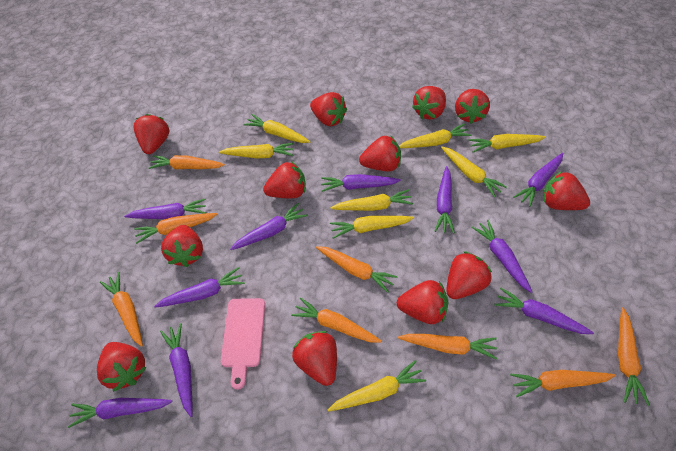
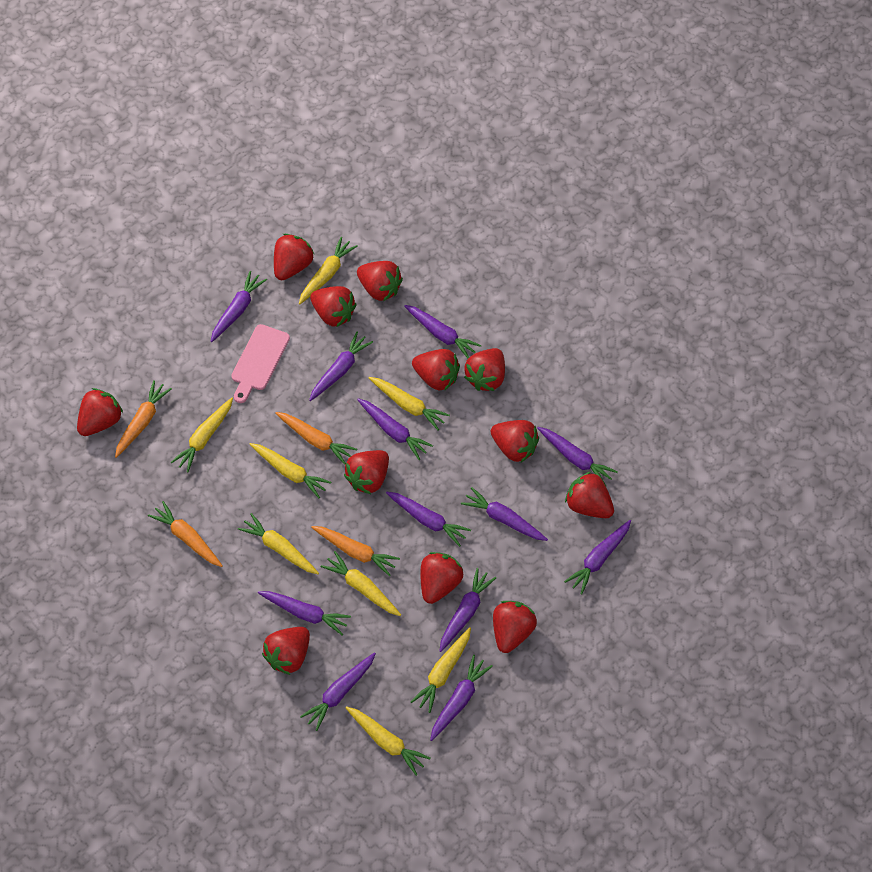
orange carrot: [100,272,143,347] [134,213,217,244] [149,155,225,170] [291,297,382,343] [316,246,398,293] [398,334,497,360] [510,370,616,397] [618,307,650,406] = 8 -> [115,380,172,458] [148,501,223,567] [275,412,357,465] [311,526,400,576] = 4
purple carrot: [68,398,173,428] [124,199,206,219] [154,267,245,308] [160,323,193,417] [230,203,308,250] [321,174,401,192] [435,166,455,233] [472,220,532,293] [495,288,594,334] [513,153,563,207] = 10 -> [210,271,267,342] [258,591,351,635] [300,653,376,731] [309,332,373,401] [357,398,433,460] [386,491,471,547] [404,305,482,358] [430,655,493,741] [440,568,496,652] [461,487,548,541] [537,427,618,486] [564,520,631,594] = 12

